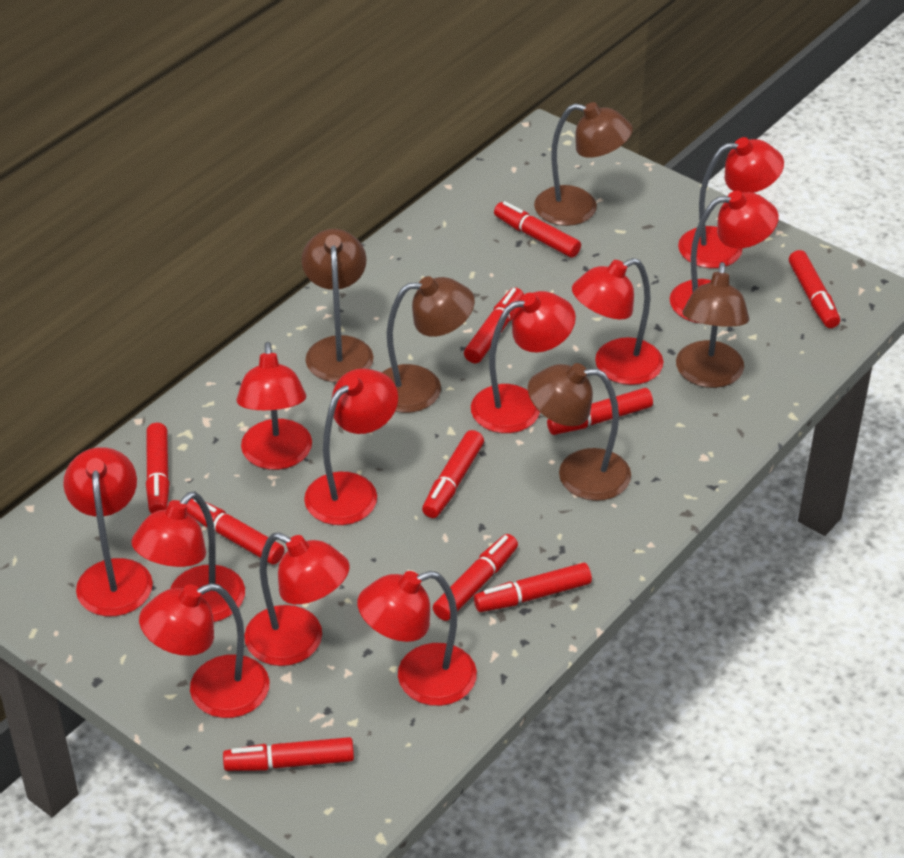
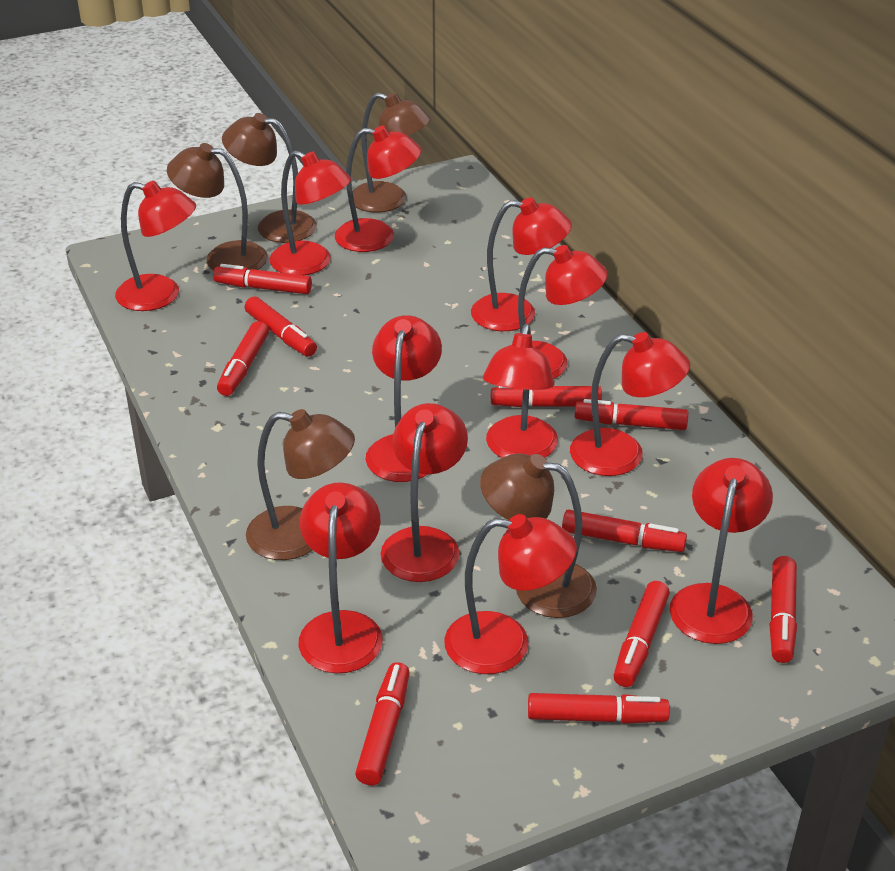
red lamp: [63,447,153,616] [131,491,245,622] [139,583,270,718] [236,342,312,470] [244,532,350,666] [304,368,398,525] [358,571,477,706] [471,291,576,433] [572,258,663,385] [670,191,779,323] [678,137,784,268] = 11 -> [115,181,196,311] [269,150,351,275] [299,482,383,673] [335,126,421,252] [366,315,442,482] [381,403,468,582] [444,514,577,674] [471,198,572,331] [483,324,558,458] [518,245,608,379] [570,332,690,476] [670,458,773,644] = 12

